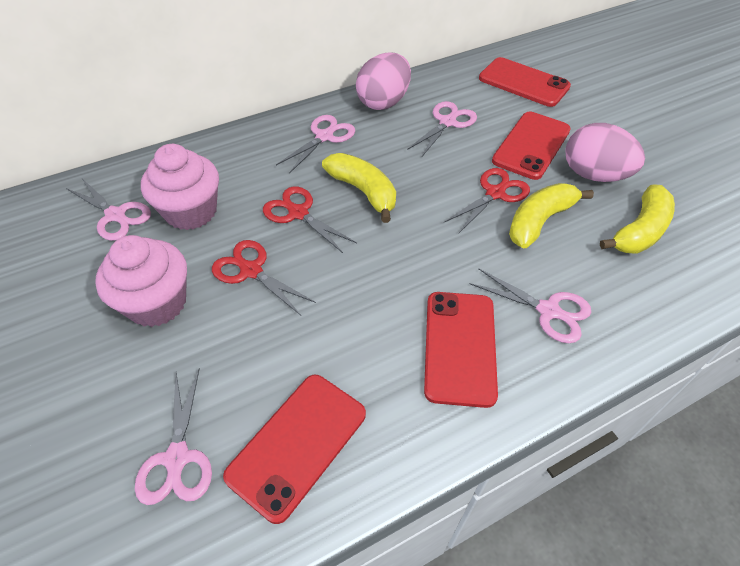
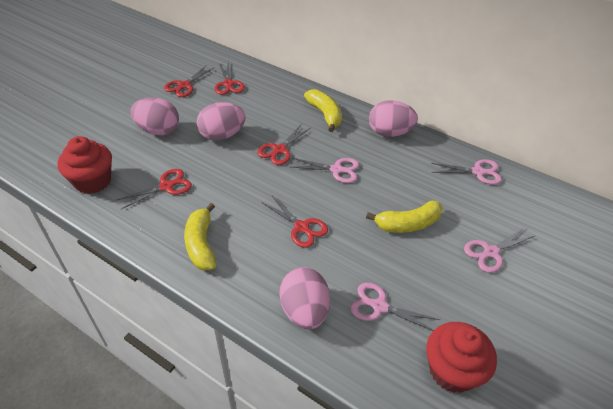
pink cupcake: [95,235,187,327] [141,144,219,230] = 2 -> none = 0
pink egg: [356,52,411,110] [565,123,645,182] = 2 -> [130,97,179,135] [197,102,246,141] [279,267,330,330] [369,100,418,137] = 4
pink scissors: [66,179,151,241] [135,368,212,505] [276,115,355,174] [407,101,477,156] [469,268,591,343] = 5 -> [292,158,359,183] [350,283,440,331] [431,159,502,185] [464,227,536,273] = 4
red cupcake: none = 0 -> [58,136,112,194] [426,322,497,393] = 2
red phone: [223,375,366,524] [424,292,498,408] [479,57,571,107] [492,112,571,180] = 4 -> none = 0
red scissors: [212,240,316,316] [263,186,357,253] [444,168,530,233] = 3 -> [117,169,192,209] [164,66,214,97] [215,61,245,95] [257,125,310,165] [263,196,328,248] = 5

